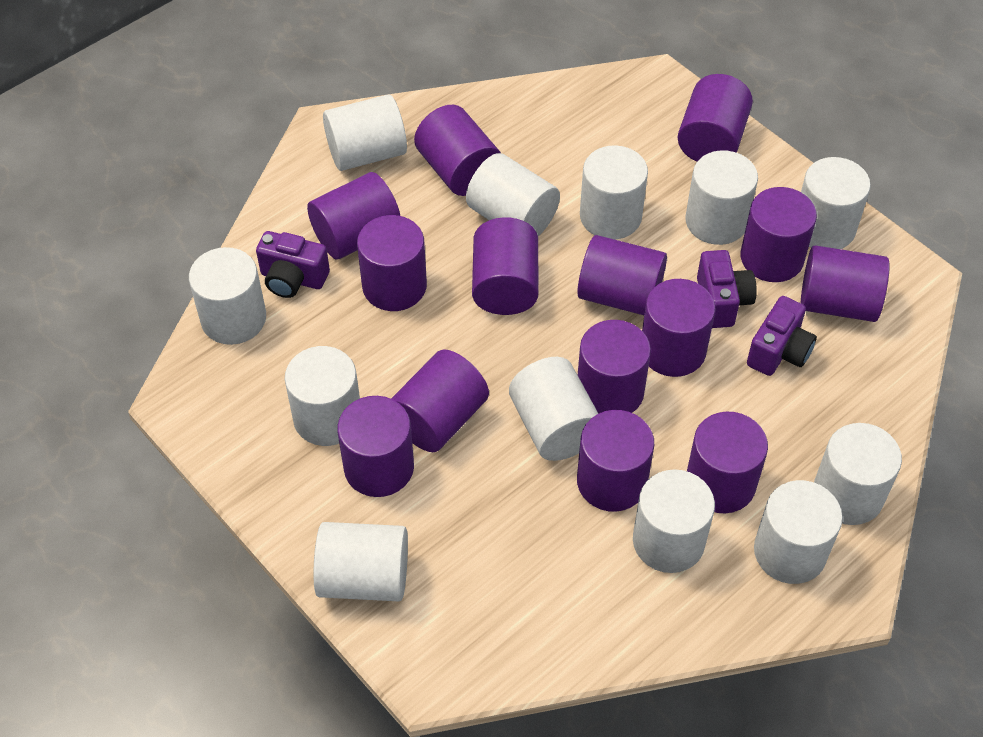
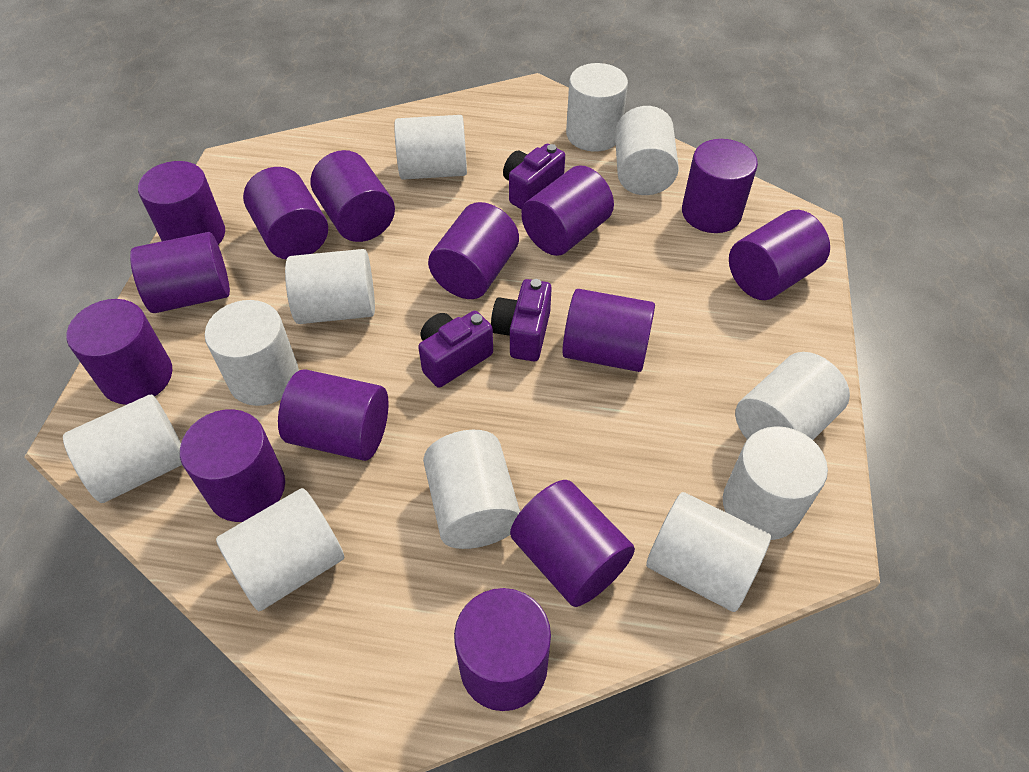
white cylinder: [189,247,266,345] [285,346,360,446] [314,522,408,601] [323,94,407,171] [466,153,560,236] [509,357,598,461] [580,145,648,239] [633,469,715,573] [685,150,758,245] [754,480,843,584] [801,157,871,249] [814,423,902,525] = 12 -> [63,395,182,503] [205,300,299,406] [216,488,345,611] [285,249,375,324] [394,115,467,180] [423,430,520,549] [566,63,628,152] [615,106,679,195] [646,492,771,612] [723,426,828,540] [735,352,850,440] = 11

